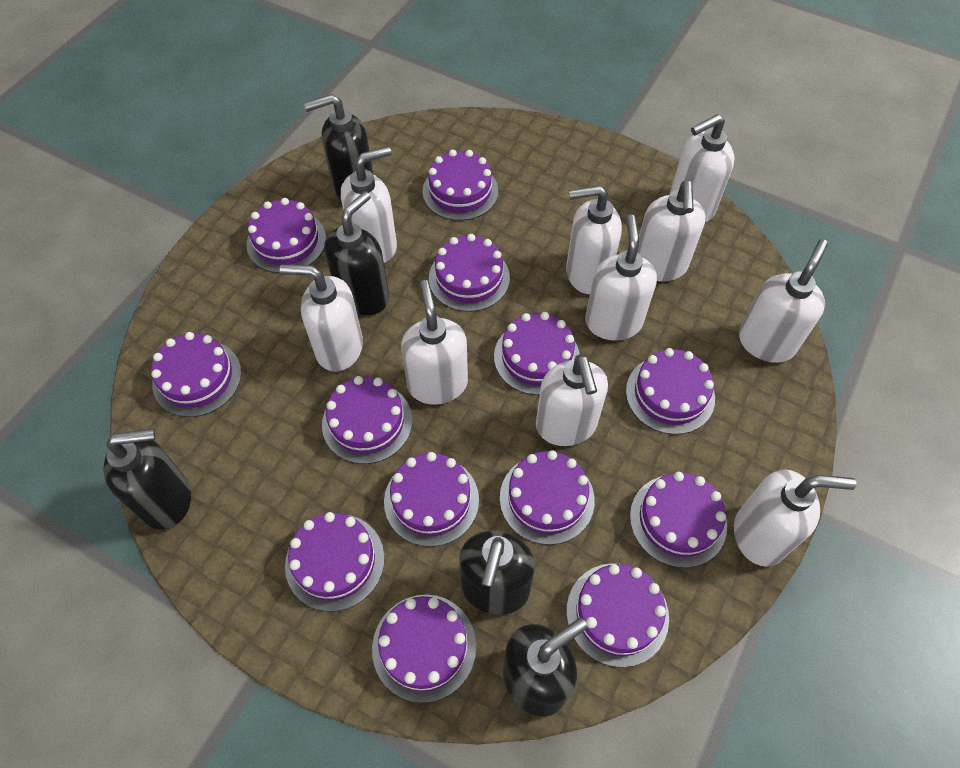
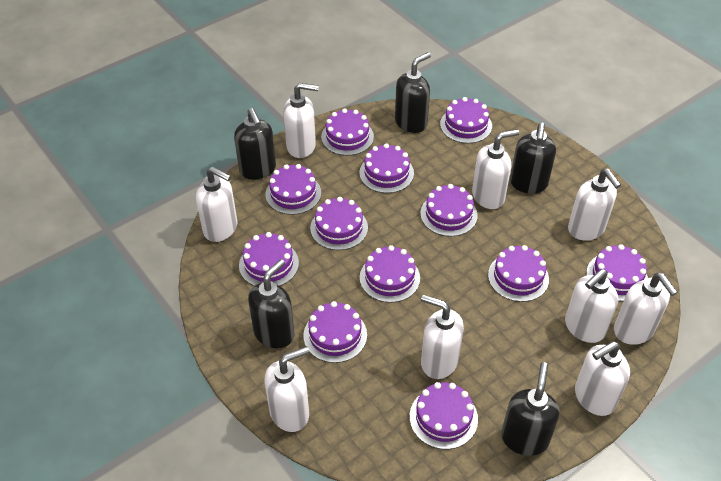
purple cake: [151,332,241,417] [246,198,326,273] [285,512,384,612] [322,376,412,464] [372,595,476,703] [384,452,479,547] [422,149,498,221] [429,234,510,312] [494,312,580,395] [500,450,595,545] [567,563,669,667] [626,348,715,435] [630,472,727,568] = 13 -> [239,232,299,286] [265,164,321,215] [303,301,367,363] [310,197,368,250] [321,108,374,156] [359,143,414,193] [360,245,420,303] [410,382,478,449] [420,184,478,236] [440,97,492,143] [488,245,549,302] [586,244,648,301] = 12
white soap dispenser: [280,265,363,372] [341,146,397,263] [401,280,468,405] [536,354,608,446] [566,185,622,294] [585,214,657,341] [637,181,706,282] [670,114,734,222] [734,469,856,567] [739,239,828,363] = 10 -> [196,167,238,242] [265,346,309,432] [283,83,319,158] [421,295,464,379] [472,129,519,209] [565,269,618,343] [568,169,621,241] [575,341,630,416] [614,273,678,345] = 9

